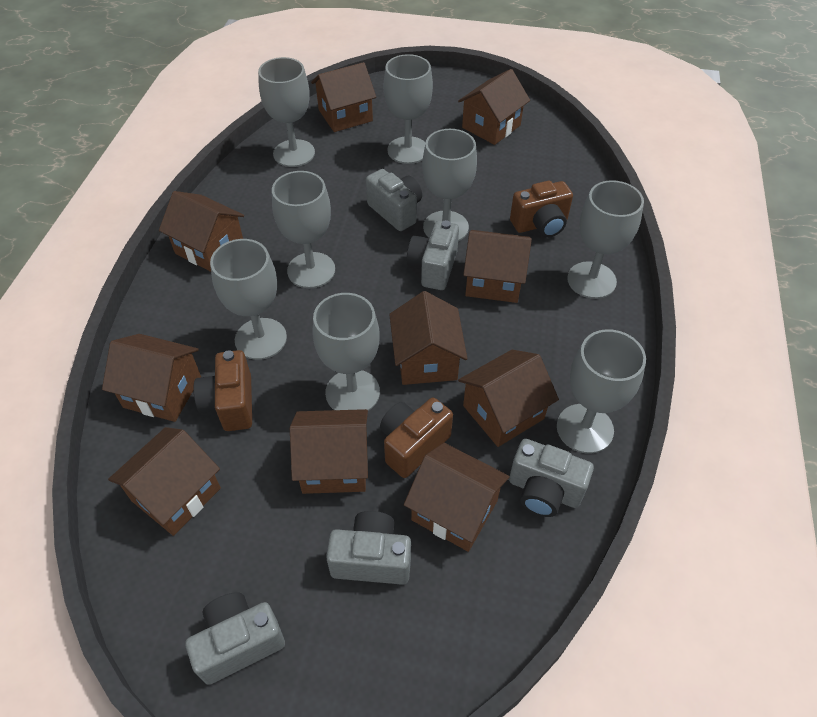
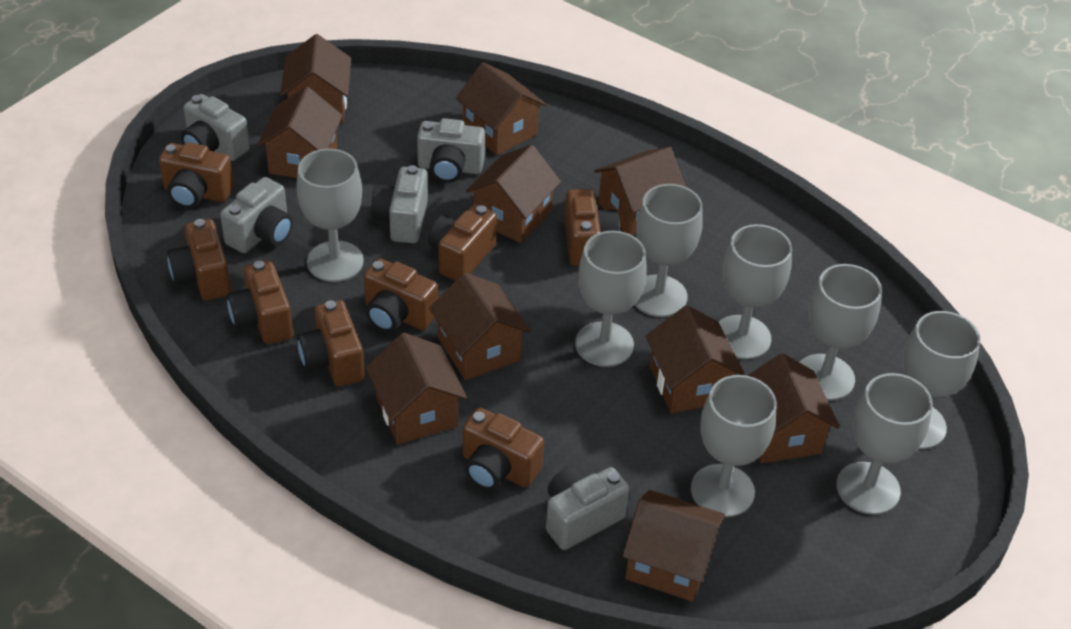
brown camera: [194,350,252,431] [380,398,453,478] [510,181,573,238] = 3 -> [159,142,234,208] [167,219,231,301] [227,260,293,344] [297,300,364,387] [364,258,438,332] [429,204,497,281] [463,408,544,490] [564,189,620,266] = 8

